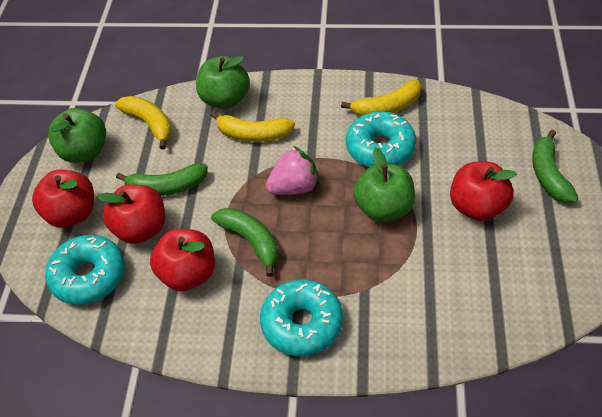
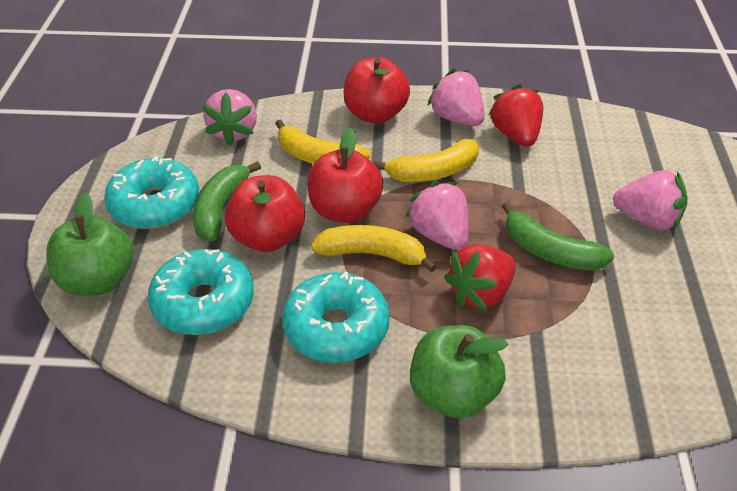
green apple: [48,108,106,163] [196,56,250,109] [353,147,415,222] = 3 -> [46,193,133,296] [410,325,508,418] = 2
green banana: [116,164,208,196] [211,208,278,277] [532,130,579,203] = 3 -> [193,161,261,242] [502,202,614,271] = 2
pink strawberry: [266,146,319,195] = 1 -> [202,89,257,146] [405,181,469,250] [427,69,485,126] [613,170,688,230] = 4
red apple: [32,170,94,228] [97,184,165,244] [150,229,215,291] [450,161,517,221] = 4 -> [225,175,305,252] [307,128,383,223] [343,57,410,124] = 3
red strawberry: none = 0 -> [444,244,516,311] [488,84,543,147] = 2

